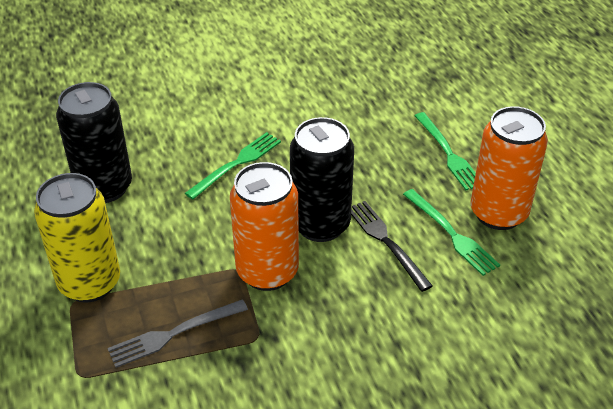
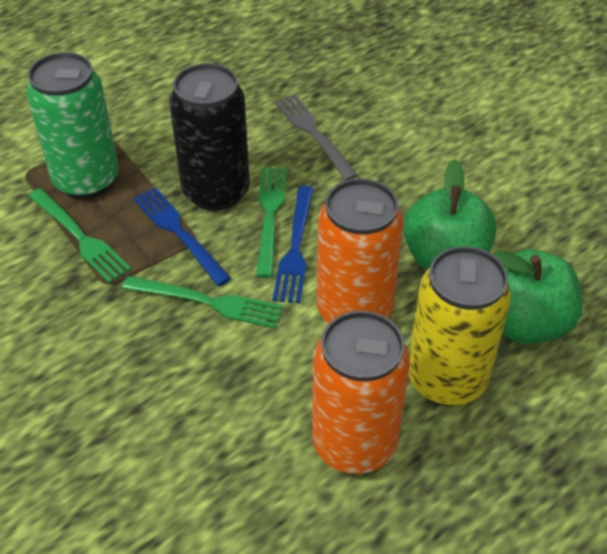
black can: [56,82,132,203] [290,117,354,242] = 2 -> [169,63,250,211] = 1
black fork: [351,201,433,292] = 1 -> none = 0
blue fork: none = 0 -> [133,187,231,286] [273,186,314,303] = 2
green apple: none = 0 -> [403,159,496,271] [493,249,582,344] = 2
green can: none = 0 -> [26,52,119,199] = 1

